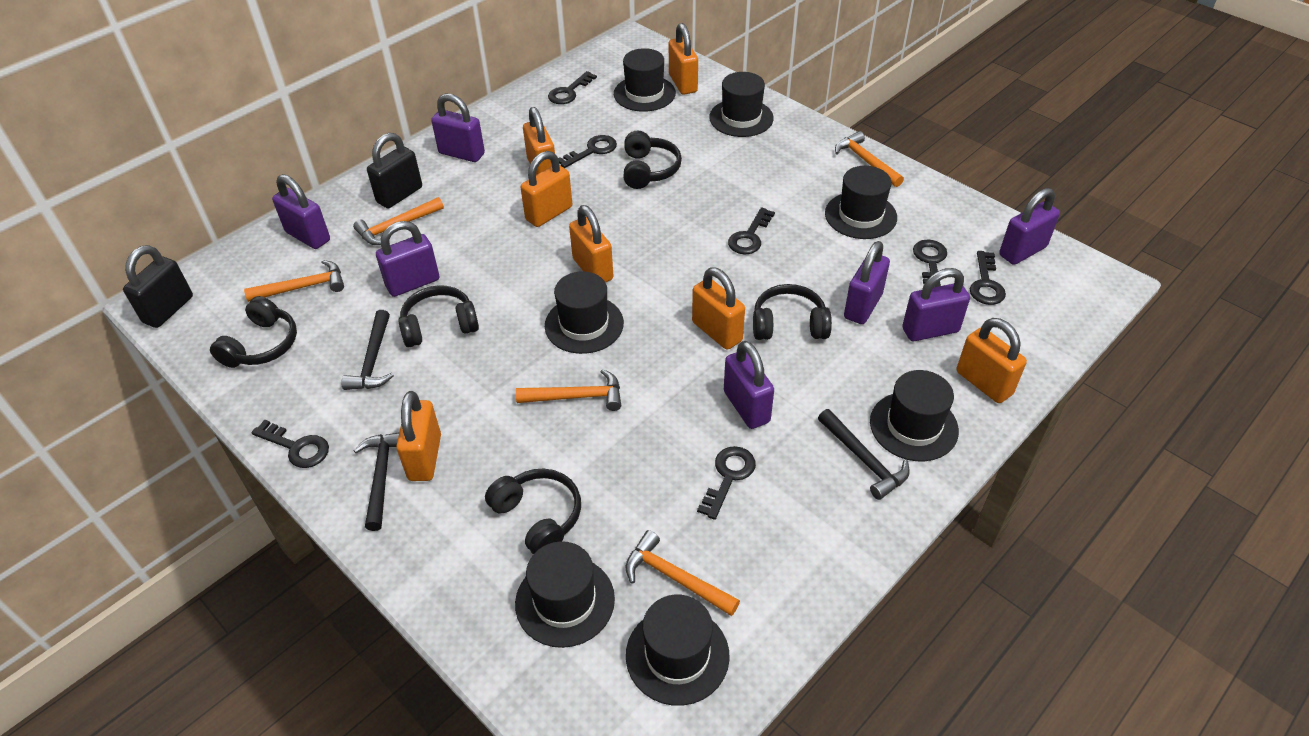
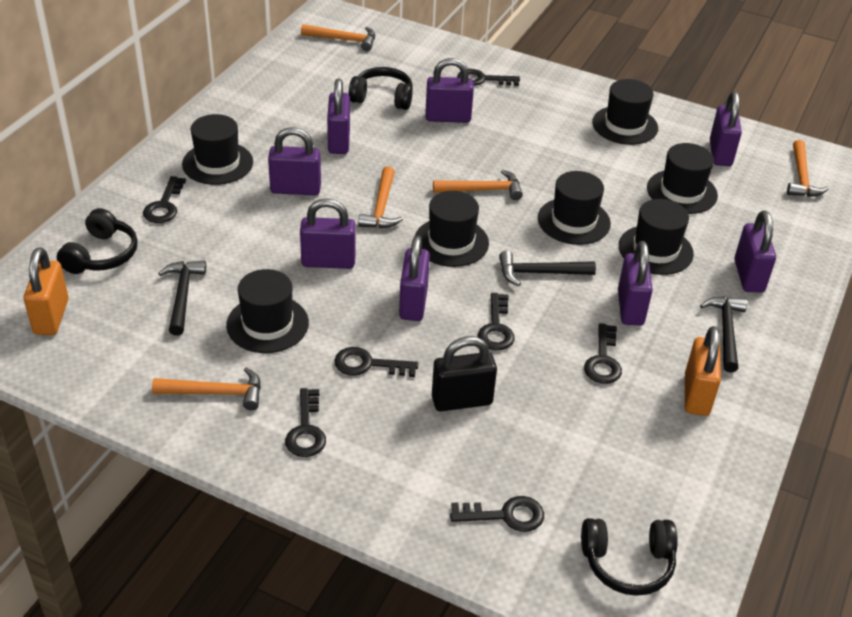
black headphones: [210,296,297,368] [398,285,479,347] [485,469,581,554] [623,131,682,189] [753,284,832,340] = 5 -> [57,208,138,274] [349,67,413,110] [581,518,678,596] = 3
black padlock: [123,245,193,328] [367,133,422,208] = 2 -> [432,336,497,412] = 1
orange padlock: [396,391,441,481] [520,151,572,227] [523,107,555,175] [569,205,613,283] [669,23,698,95] [692,267,745,350] [957,318,1027,403] = 7 -> [24,247,69,335] [685,326,721,416] = 2
purple padlock: [272,174,330,249] [376,221,439,297] [431,94,485,162] [724,341,774,429] [844,241,890,324] [902,268,970,341] [999,188,1060,265] = 7 -> [268,127,321,195] [300,198,356,269] [327,78,350,154] [399,236,430,321] [426,58,474,123] [618,241,653,326] [710,92,742,166] [734,210,776,293] = 8

